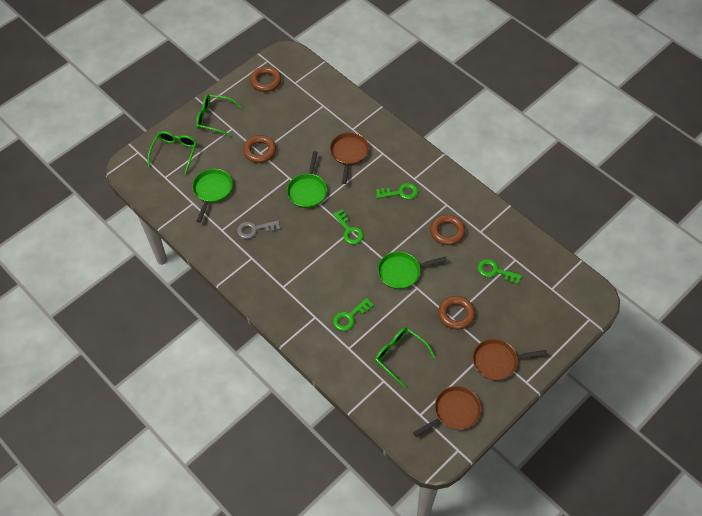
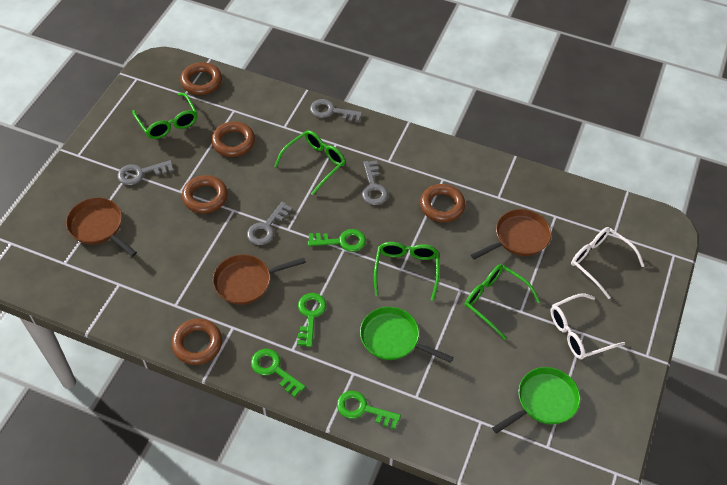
brown ring: [243,135,276,163] [250,66,281,92] [430,215,465,245] [438,296,475,330] = 4 -> [171,319,222,365] [180,62,222,95] [182,175,228,214] [211,121,255,157] [420,184,465,222] = 5
green glasses: [148,131,197,174] [196,94,242,137] [375,328,435,388] = 3 -> [132,93,197,139] [274,130,345,195] [374,242,439,301] [465,264,540,340] = 4
green pan: [192,169,233,222] [287,151,327,208] [378,251,447,289] = 3 -> [360,307,453,363] [492,367,580,434] = 2
grey key: [237,220,280,239] = 1 -> [117,160,173,185] [247,202,293,245] [310,99,362,123] [362,161,388,205] = 4
white glasses: none = 0 -> [551,293,625,359] [571,227,644,299] = 2

